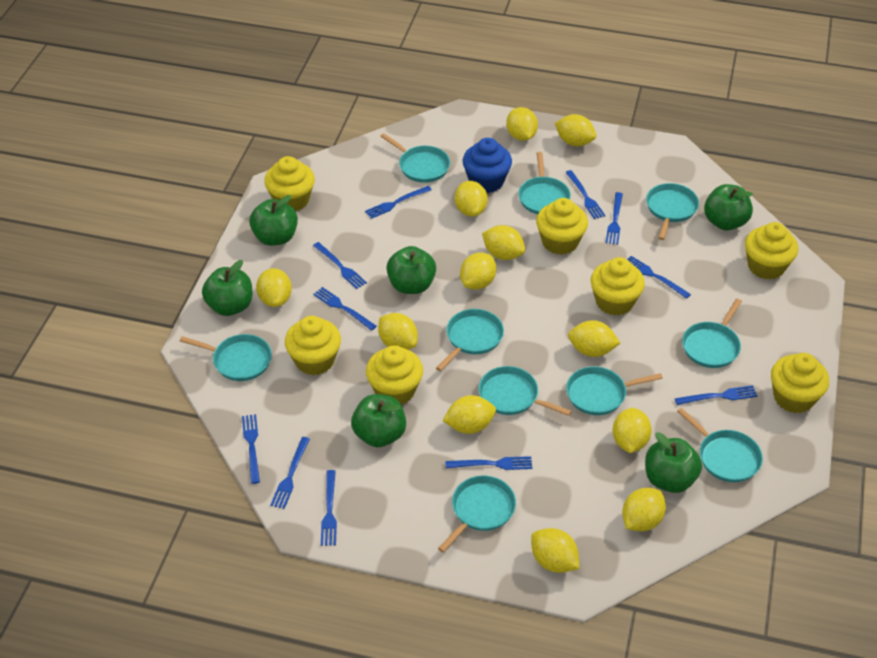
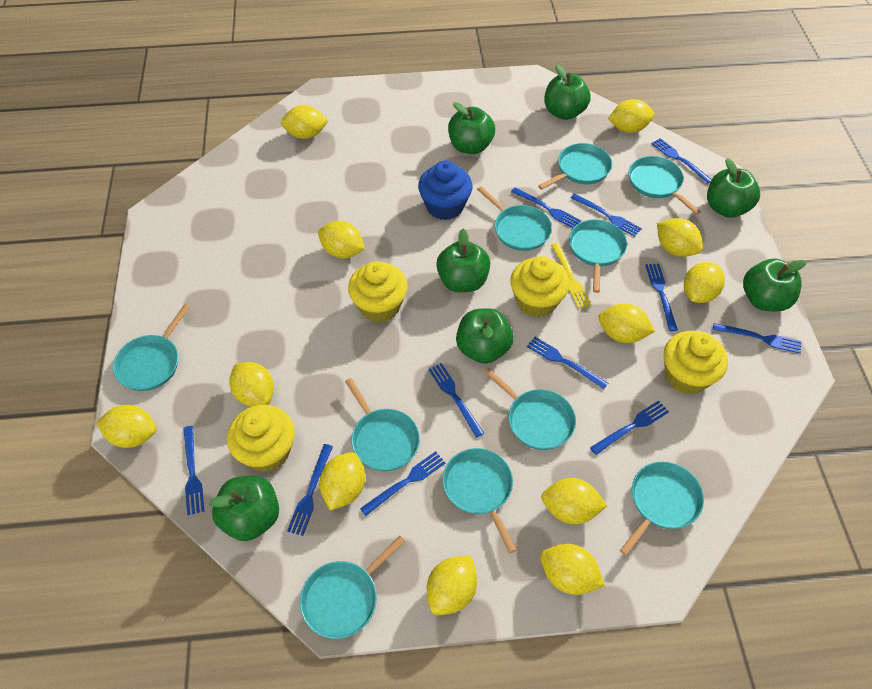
green apple: [202,260,253,316] [249,195,298,246] [351,394,406,447] [386,246,436,294] [645,432,702,493] [704,184,753,230] = 6 -> [209,476,279,541] [436,229,490,292] [448,102,495,154] [456,308,514,364] [544,64,591,120] [707,158,760,218] [743,259,807,312] = 7
yellow cupcake: [264,156,315,211] [285,316,341,375] [366,345,423,405] [536,198,588,255] [590,257,645,316] [745,222,798,280] [771,353,829,413] = 7 -> [227,405,295,472] [348,261,408,322] [510,256,570,318] [664,331,728,394] = 4
yellow fork: none = 0 -> [551,243,591,308] = 1

